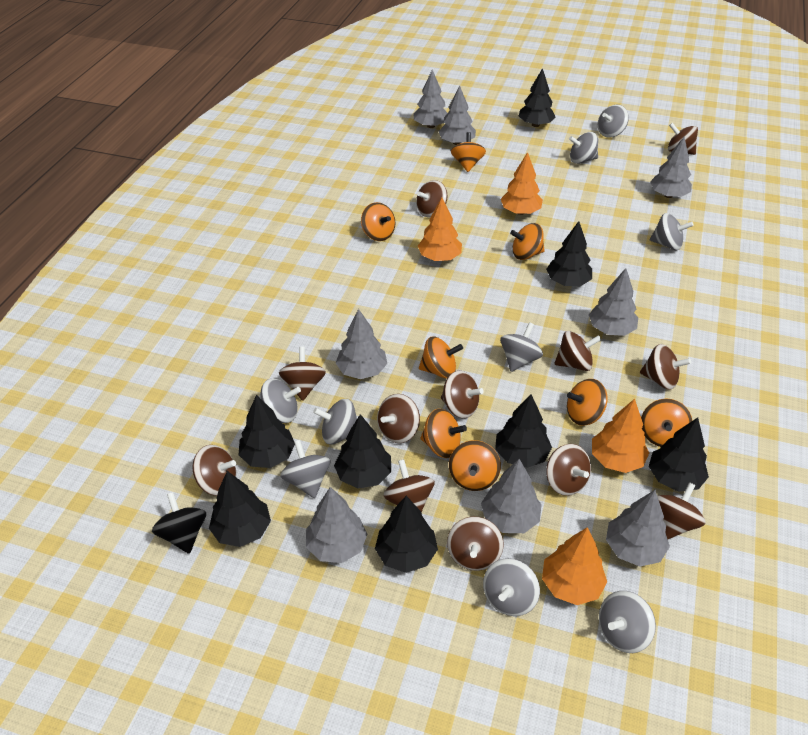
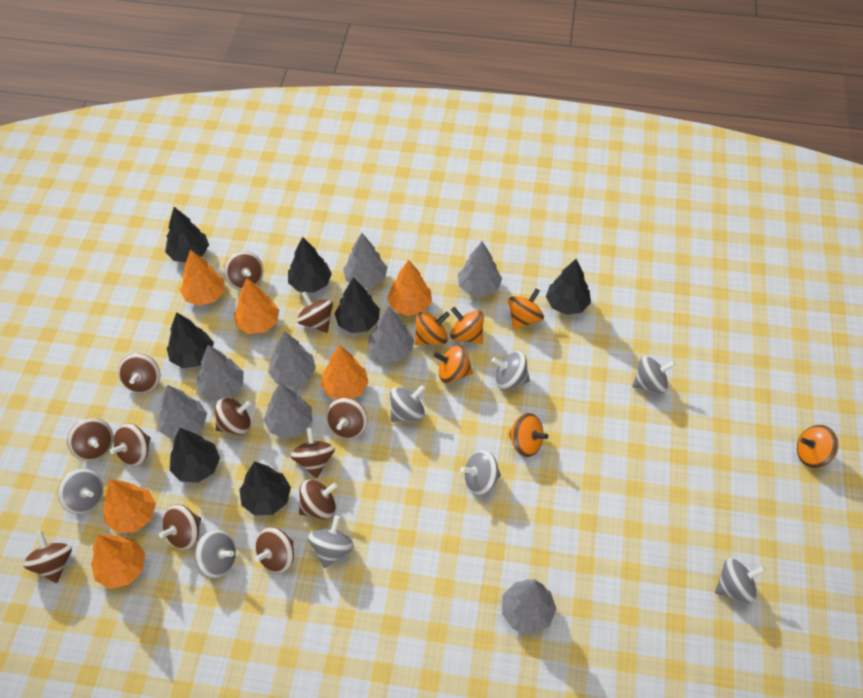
black spinning top: [152,492,206,554] = 1 -> none = 0
black tree: [209,471,271,547] [239,395,295,468] [334,414,391,488] [375,496,438,573] [495,394,552,468] [519,68,555,127] [546,221,592,286] [649,417,709,492] = 8 -> [165,207,209,262] [167,312,214,368] [170,428,220,483] [239,461,291,516] [288,237,332,293] [334,277,380,333] [546,259,591,315] = 7
grey spinning top: [260,379,301,423] [280,440,330,498] [313,399,357,444] [483,558,540,616] [500,322,543,372] [569,132,598,164] [598,105,629,138] [599,591,656,653] [650,213,694,250] = 9 -> [58,468,103,514] [195,529,236,578] [308,516,354,568] [390,385,425,422] [460,450,501,495] [492,351,530,389] [632,356,676,394] [715,558,766,603] = 8
orange spinning top: [361,202,395,241] [419,336,463,379] [420,409,467,458] [449,440,501,491] [451,132,486,172] [510,223,545,260] [567,379,608,426] [641,399,692,447] = 8 -> [415,311,450,345] [433,344,473,383] [450,307,484,344] [508,288,544,330] [508,413,548,457] [797,425,839,468] = 6
orange tree: [418,198,462,261] [501,152,543,215] [542,527,607,605] [592,399,649,473] = 4 -> [91,534,145,589] [104,479,156,533] [180,249,225,306] [234,278,279,334] [321,345,368,399] [387,259,432,316] = 6

